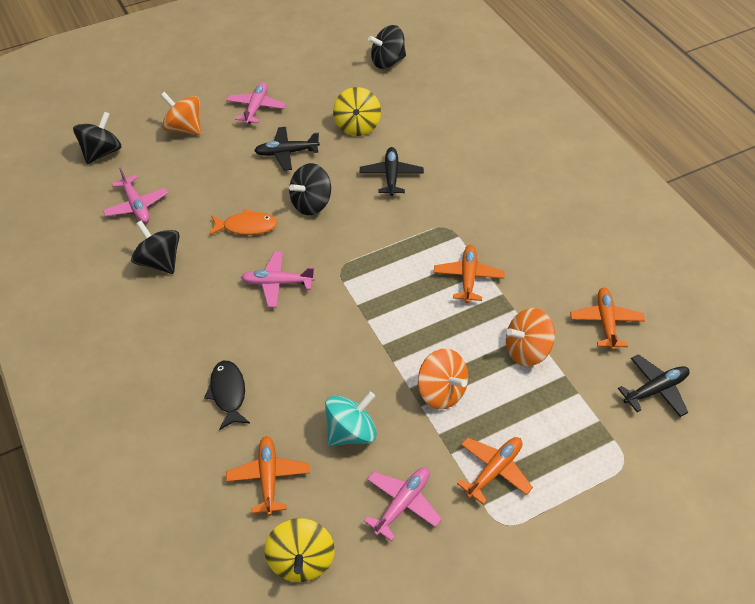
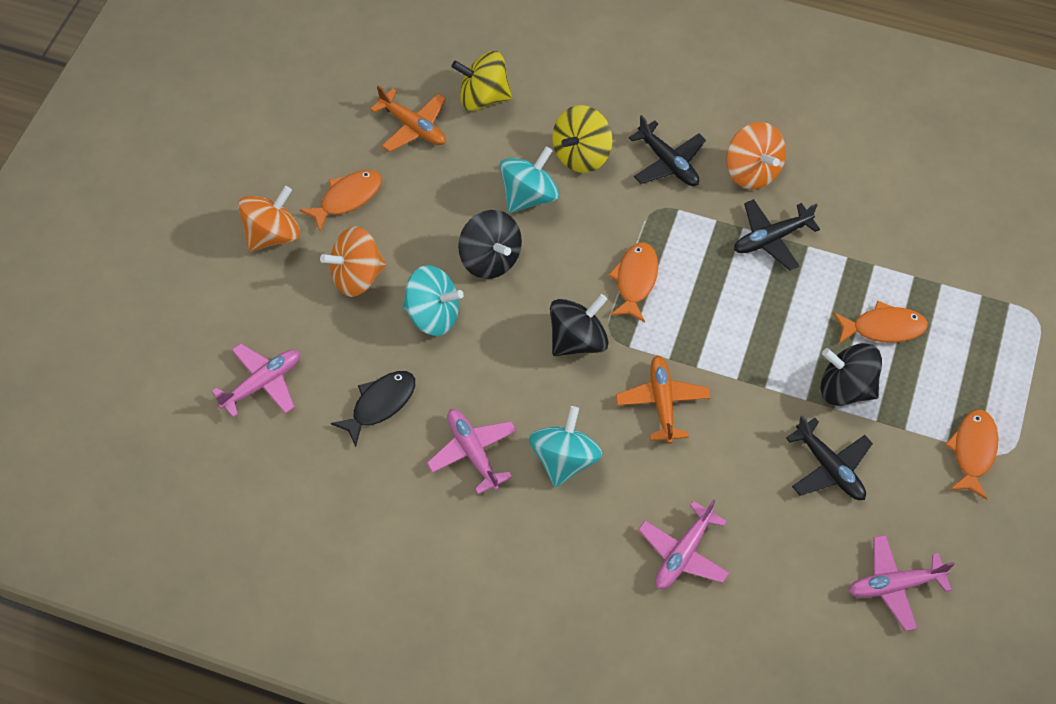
black spinning top: [73,111,121,164] [131,220,180,274] [289,163,331,215] [368,25,406,69] = 4 -> [458,210,522,279] [550,294,608,356] [820,343,882,406] = 3
orange fish: [209,208,278,236] = 1 -> [300,170,382,231] [608,242,658,322] [833,301,928,344] [945,410,998,500] = 4
orange plane: [226,436,310,516] [434,245,504,303] [457,437,533,505] [570,287,645,350] = 4 -> [370,85,446,152] [616,355,711,444] = 2
turquoise spinning top: [325,392,377,446] = 1 -> [402,265,464,336] [500,146,559,213] [529,406,602,488] = 3

